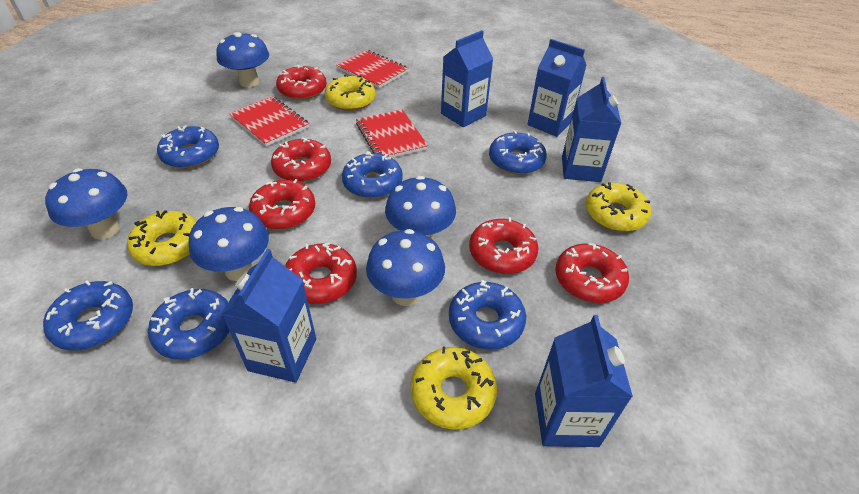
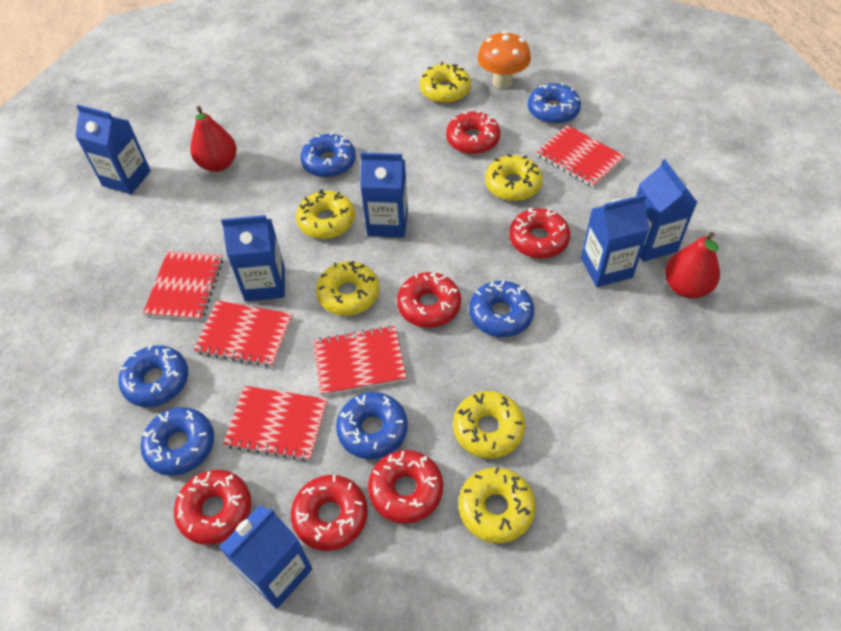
blue carton: [221,249,316,383] [441,30,493,127] [527,39,587,137] [535,315,633,447] [562,77,621,182] = 5 -> [75,104,151,194] [219,505,313,609] [221,215,285,301] [360,152,408,238] [581,194,650,287] [636,159,697,262] = 6
blue mushroom: [45,168,127,240] [189,207,269,281] [216,32,269,87] [366,229,445,306] [385,176,456,240] = 5 -> none = 0
orange mushroom: none = 0 -> [478,31,531,89] = 1
red notebook: [229,96,309,147] [336,50,409,88] [356,109,428,158] = 3 -> [143,251,223,320] [194,301,293,367] [223,386,328,461] [313,325,406,396] [537,125,625,188] = 5
red pear: none = 0 -> [190,106,237,172] [665,232,720,299] = 2
yellow donut: [127,210,197,266] [325,75,375,111] [411,347,497,430] [585,182,651,232] = 4 -> [296,189,355,239] [316,261,379,316] [420,62,471,103] [453,391,525,459] [459,467,536,543] [485,154,542,201] = 6

